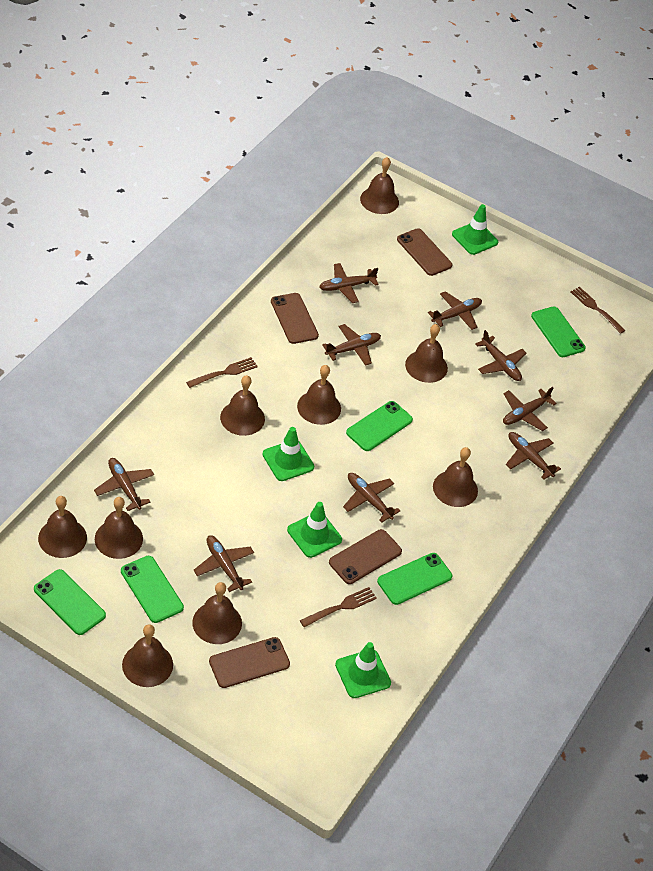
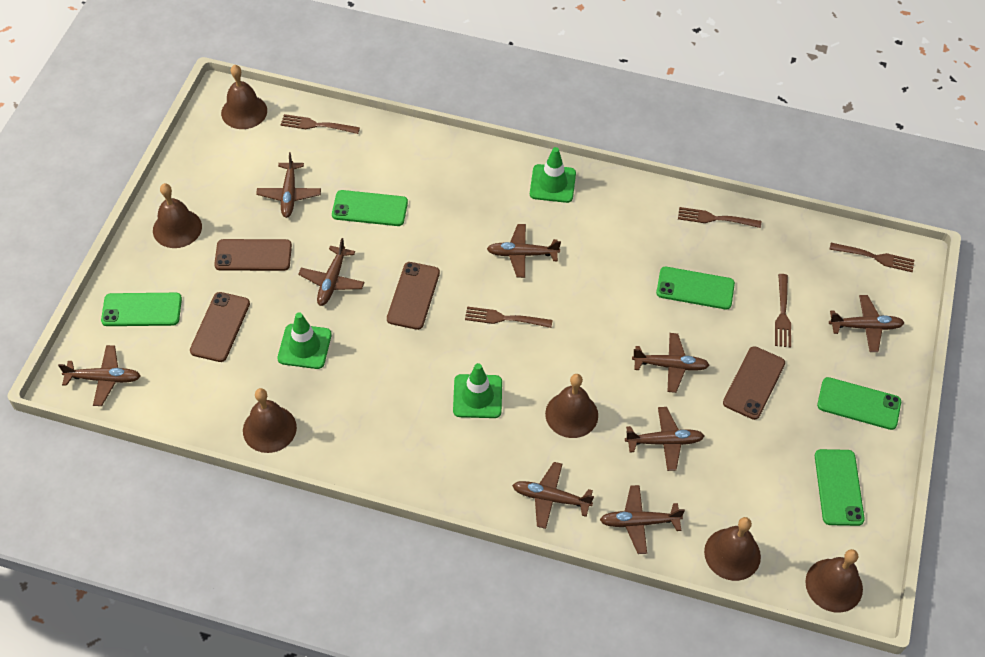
brown bell: [38,496,87,558] [95,497,143,559] [122,624,173,687] [192,582,242,644] [220,375,265,436] [297,365,341,425] [360,157,399,214] [405,324,448,383] [433,447,478,507] = 9 -> [153,183,202,248] [221,65,267,129] [243,388,297,453] [545,374,598,438] [704,517,761,581] [805,549,863,613] = 6
brown fork: [186,357,258,388] [300,587,377,627] [570,287,626,334] = 3 -> [280,114,360,134] [465,306,552,328] [678,207,761,228] [775,274,791,348] [829,243,914,272] = 5
green traffic cone: [262,427,314,481] [287,502,342,558] [335,642,391,698] [452,204,498,255] = 4 -> [278,312,332,369] [453,363,502,418] [530,147,576,203] = 3

